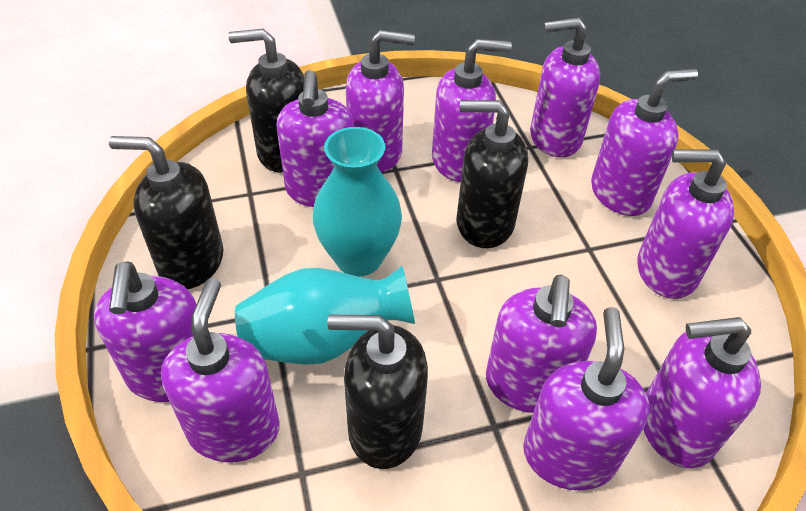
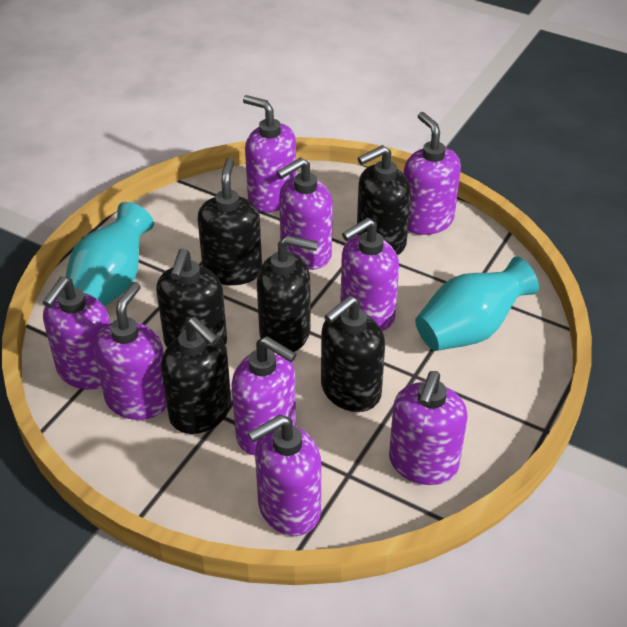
black soap dispenser: [109,136,223,289] [228,29,304,173] [327,315,428,469] [457,100,528,248] = 4 -> [156,249,227,347] [161,317,231,434] [198,157,262,285] [257,235,318,352] [321,296,385,412] [357,145,411,255] = 6
purple soap dispenser: [94,261,196,402] [161,278,280,462] [277,70,354,207] [346,30,415,172] [432,39,512,182] [486,275,597,413] [523,307,650,490] [530,17,600,158] [591,69,698,216] [637,149,734,299] [643,317,761,468] = 11 -> [43,277,110,389] [93,282,167,420] [231,336,296,455] [243,95,296,212] [248,415,321,536] [276,157,333,270] [340,218,399,331] [389,371,468,485] [403,112,461,235] = 9

